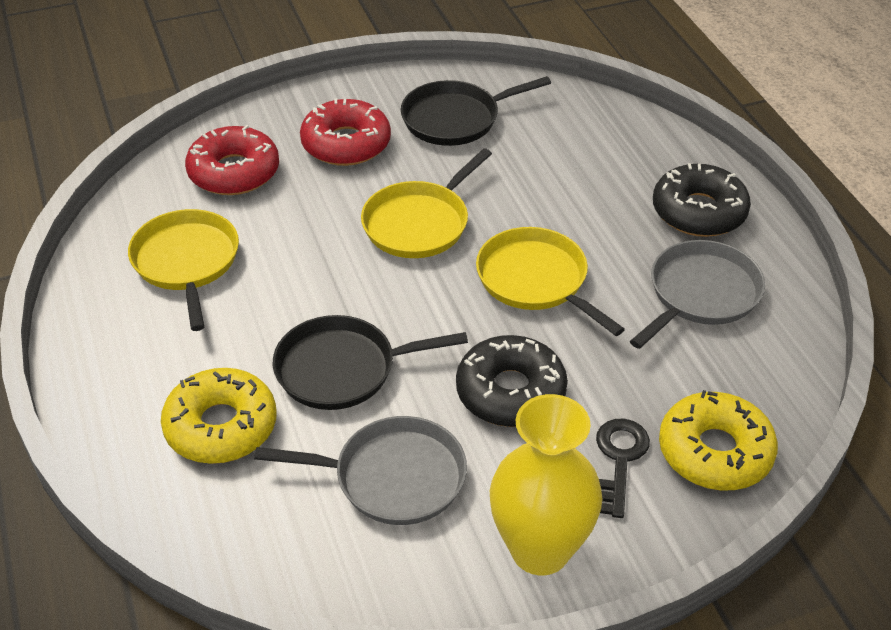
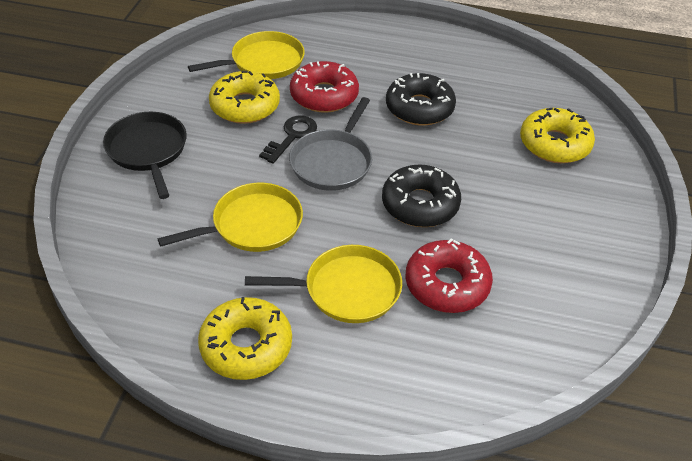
black pan: [273,315,468,410] [401,76,551,146] = 2 -> [103,112,187,199] = 1
grey pan: [254,416,467,525] [630,240,765,349] = 2 -> [289,97,372,191] = 1
yellow donut: [161,368,276,464] [659,390,778,491] = 2 -> [198,297,292,380] [209,71,280,124] [520,108,595,163] = 3
yellow vase: [490,394,603,575] = 1 -> none = 0

